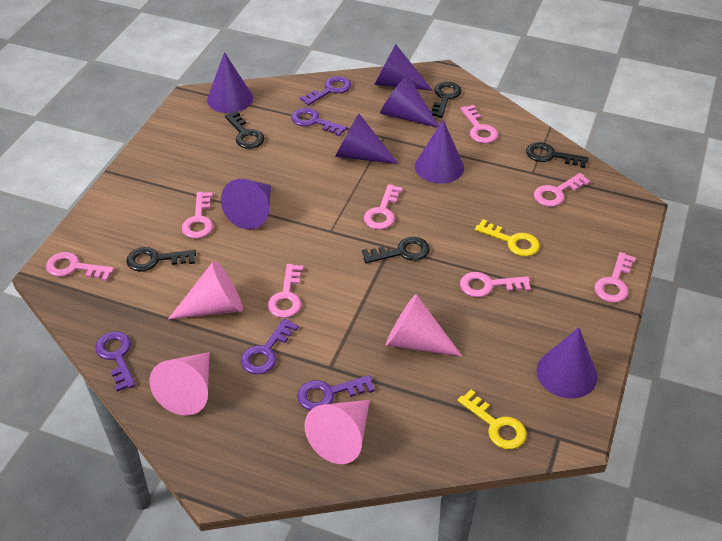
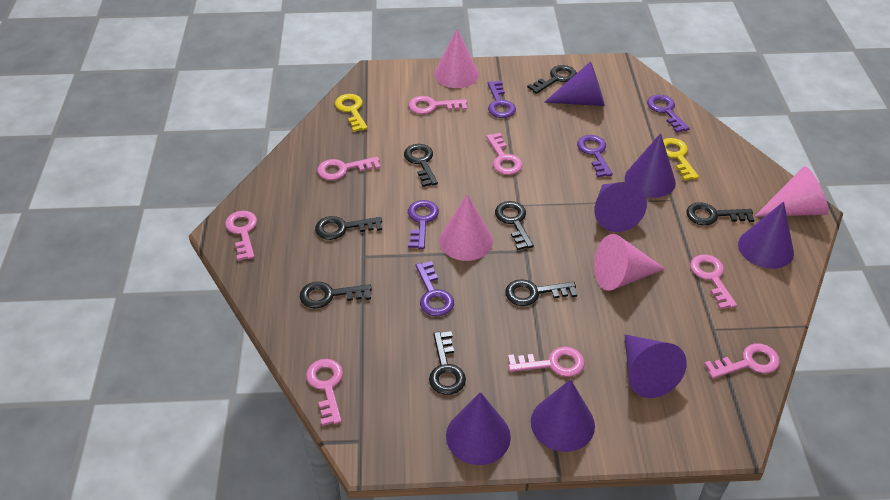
black key: [126,247,196,272] [225,111,264,149] [362,237,430,263] [430,82,462,118] [526,142,588,168] = 5 -> [300,282,372,309] [315,216,382,240] [404,144,438,187] [429,331,466,395] [495,201,534,250] [505,279,577,306] [527,65,577,94] [686,202,754,225] = 8

